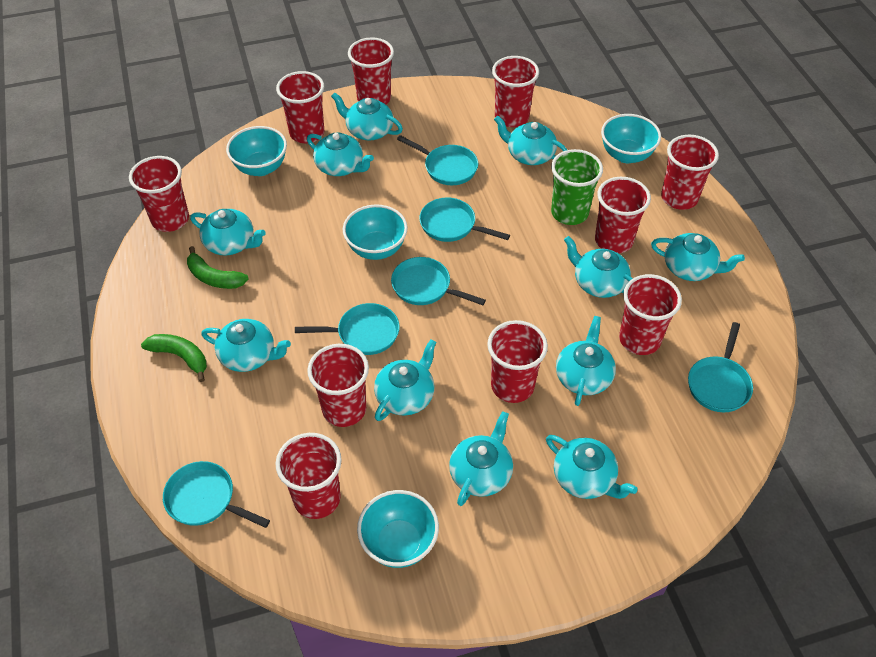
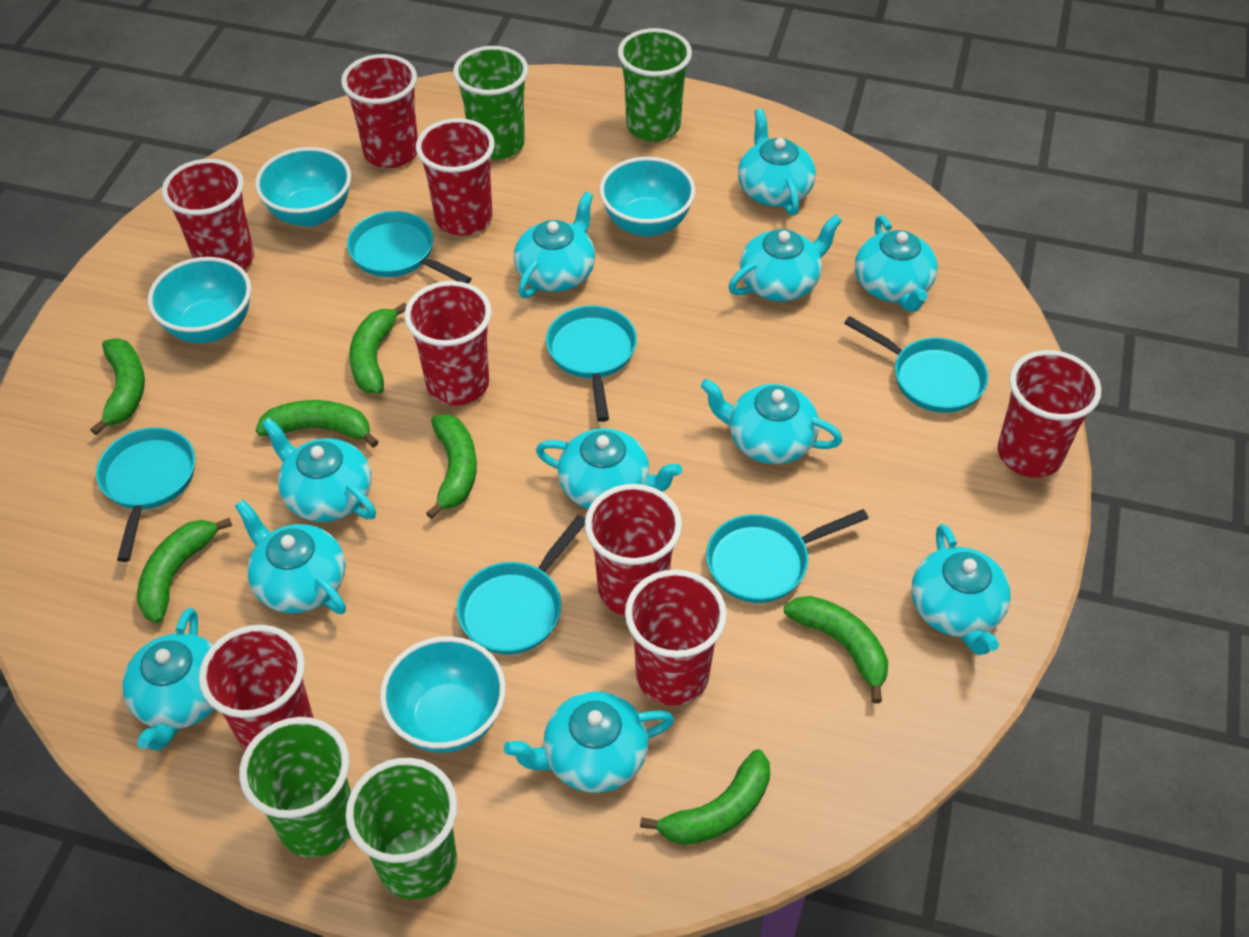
green banana: [141,334,207,382] [187,246,249,289] = 2 -> [90,338,145,435] [137,518,232,623] [256,400,378,448] [349,302,407,394] [426,414,477,519] [640,749,770,845] [784,596,888,703] = 7
green cup: [551,149,603,225] = 1 -> [239,717,351,858] [345,758,457,900] [453,46,528,160] [618,28,692,141] = 4
red cup: [129,156,189,232] [275,433,342,519] [276,71,324,143] [307,344,369,427] [348,37,394,104] [487,320,548,403] [492,56,539,127] [595,177,651,253] [619,274,682,355] [661,135,719,210] = 10 -> [162,159,254,270] [199,625,313,751] [341,54,418,168] [404,281,492,406] [416,118,495,236] [585,484,682,616] [625,569,727,706] [998,350,1101,478] = 8

